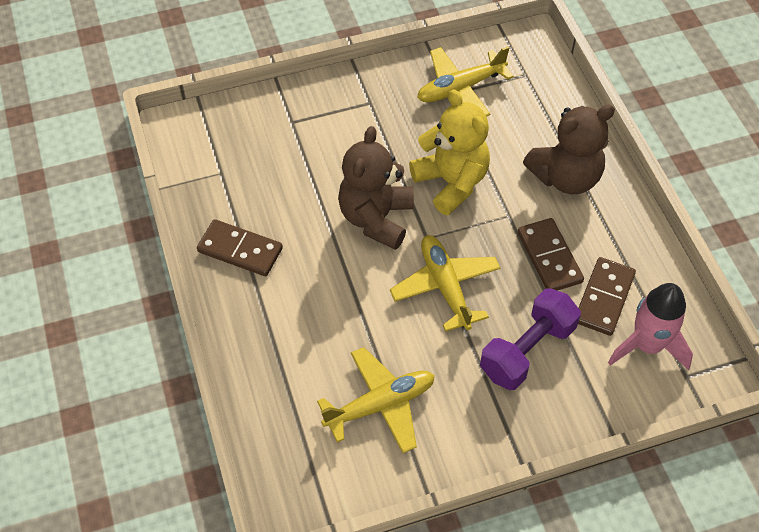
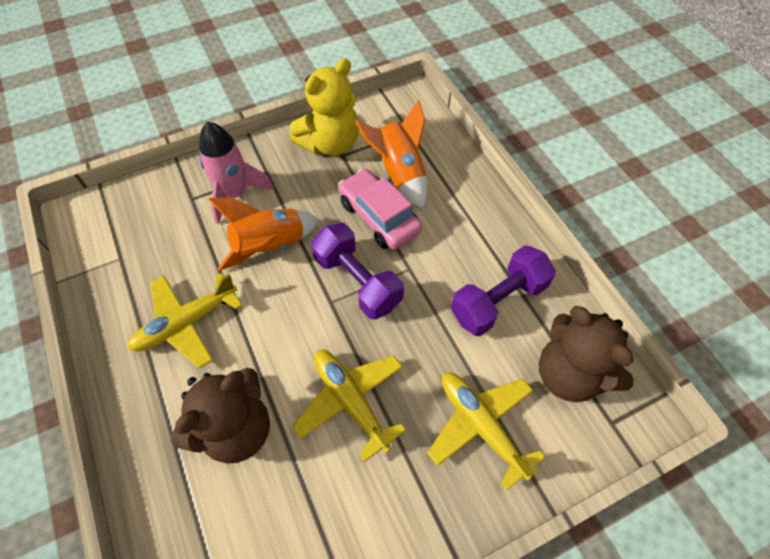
brown domino: [197,219,283,276] [518,218,584,291] [578,257,636,336] = 3 -> none = 0
orange rocket: none = 0 -> [208,197,319,271] [355,100,428,208] = 2
pink car: none = 0 -> [338,169,422,250] = 1
purple dumbbell: [480,288,581,390] = 1 -> [311,223,404,320] [451,245,556,336] = 2

